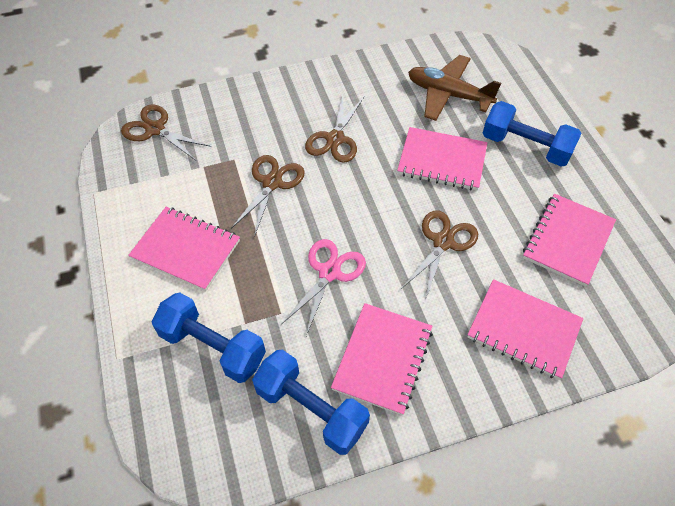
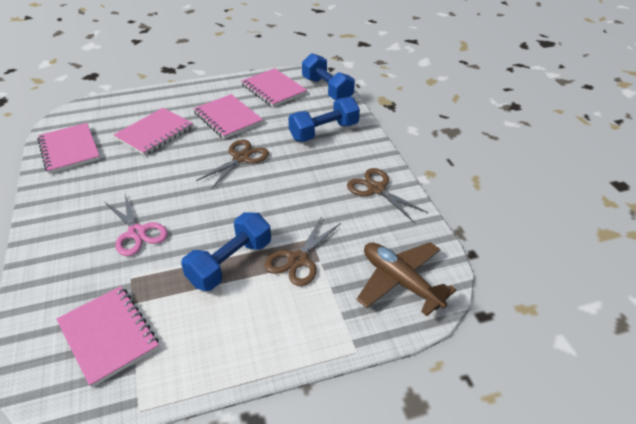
brown scissors: [121,104,211,160] [231,155,305,237] [305,95,364,163] [401,211,478,301] = 4 -> [196,139,269,190] [265,216,341,286] [347,168,428,222] = 3

